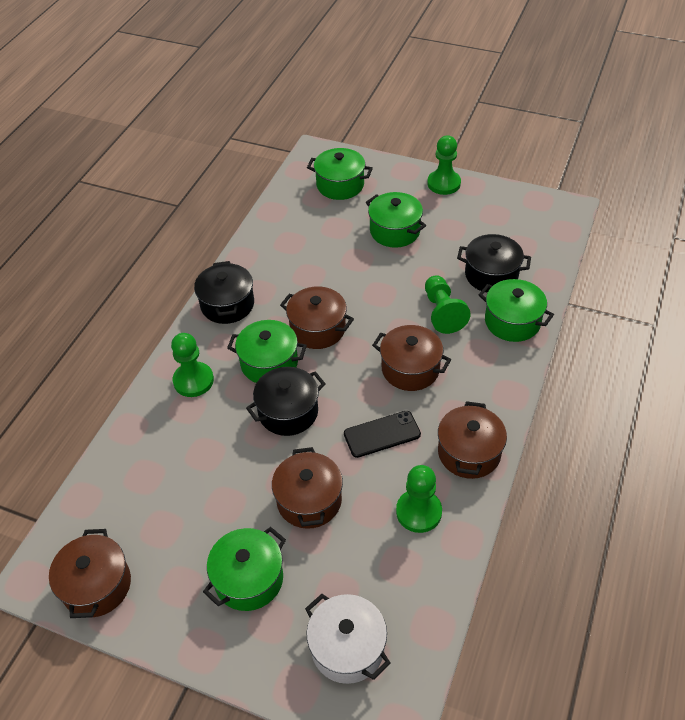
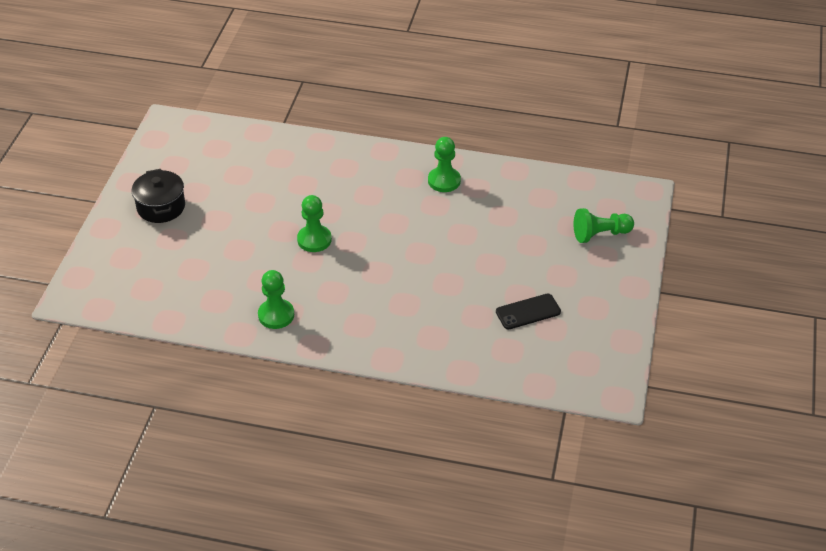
black pot: [194,261,254,324] [246,367,326,436] [457,234,531,293] = 3 -> [132,169,185,223] = 1
brown pot: [49,529,131,618] [272,447,343,529] [280,286,354,349] [372,325,451,391] [438,401,507,479] = 5 -> none = 0
green pot: [203,527,286,611] [227,320,307,383] [307,148,373,200] [366,192,426,248] [479,279,554,342] = 5 -> none = 0
white pot: [305,594,391,684] = 1 -> none = 0

